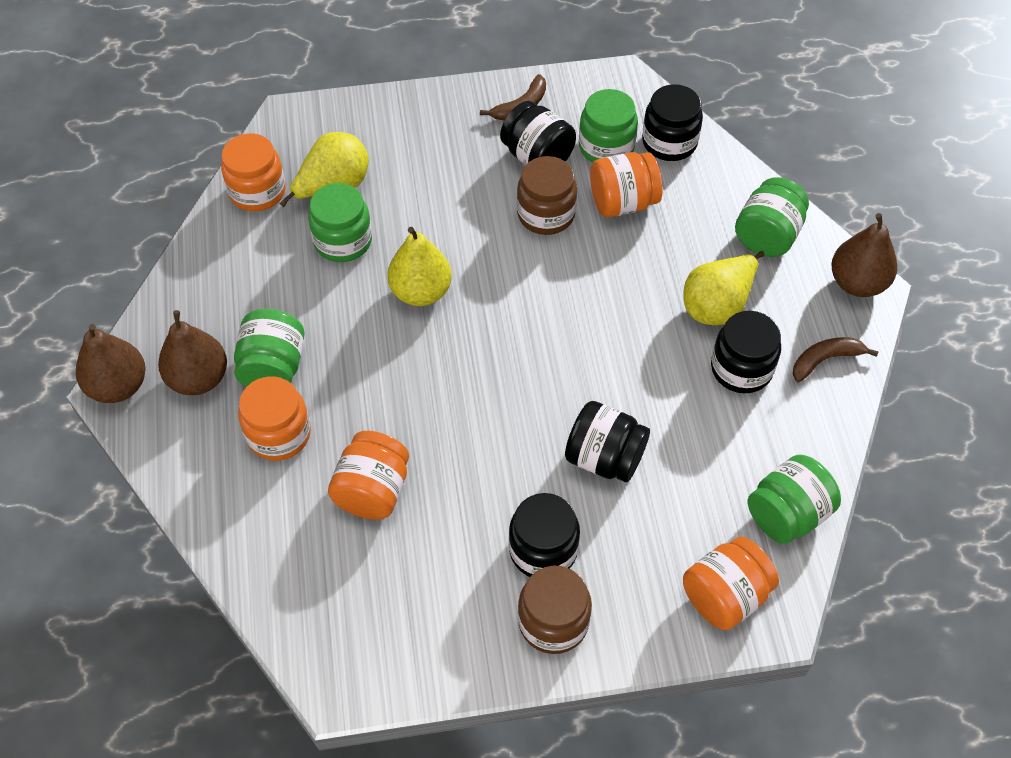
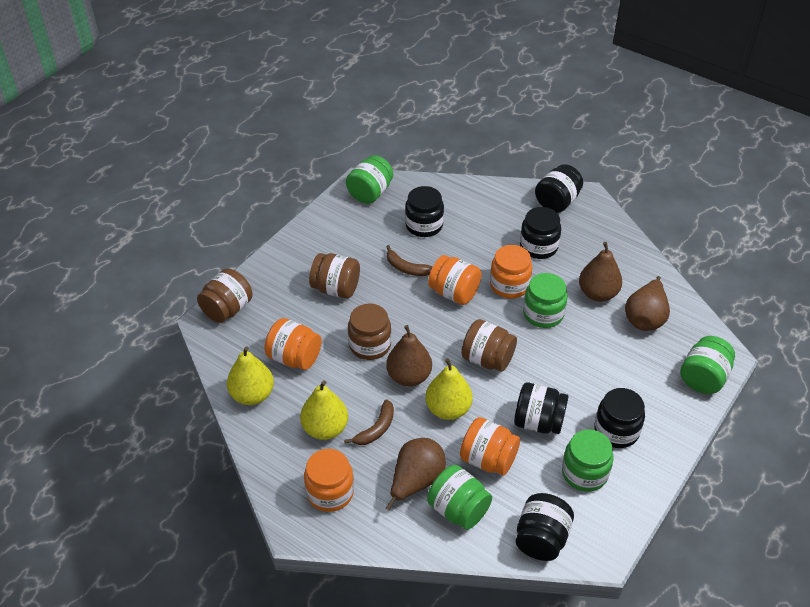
black jar: [500,101,576,165] [509,493,580,577] [565,401,650,482] [642,84,703,161] [711,311,781,393] = 5 -> [405,186,444,237] [514,383,569,434] [516,493,574,561] [520,207,561,259] [535,164,583,213] [594,388,645,448] = 6
brown jar: [517,156,577,235] [518,566,592,654] = 2 -> [197,268,253,323] [309,253,360,299] [348,303,391,360] [461,319,517,372] = 4
brown pear: [76,324,146,403] [158,310,227,395] [831,213,897,297] = 3 -> [386,325,432,386] [386,438,446,511] [579,242,622,302] [625,276,670,331] = 4

